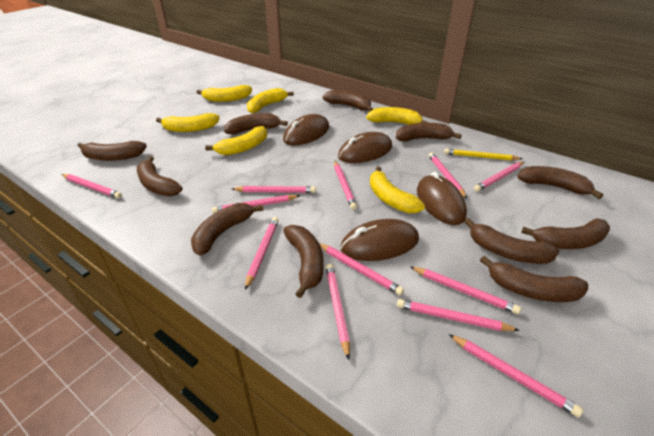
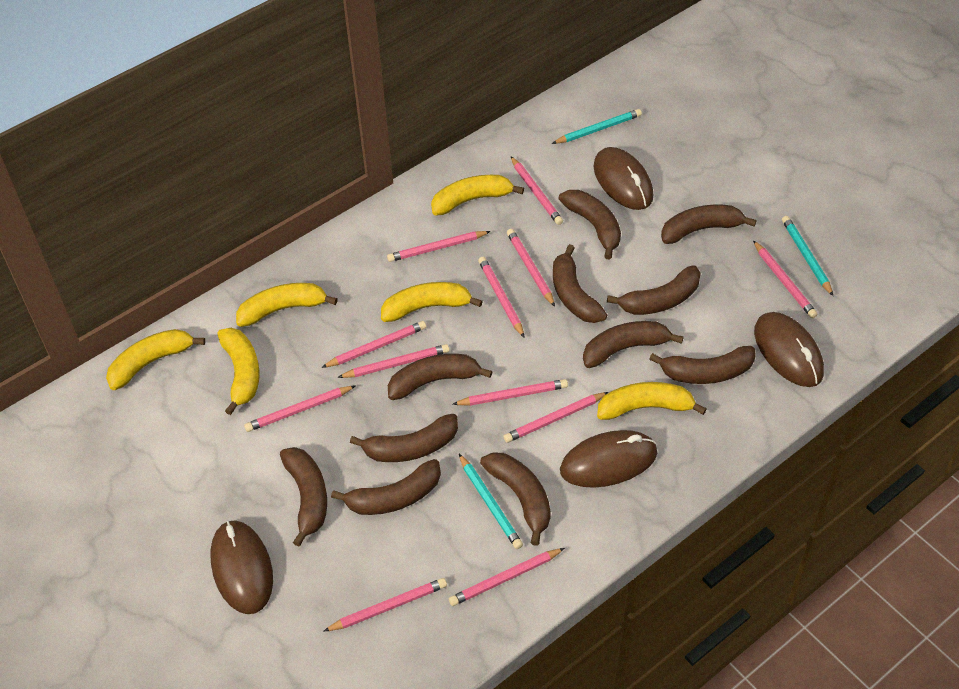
turquoise pencil: none = 0 -> [459,454,523,549] [552,109,642,144] [782,216,833,296] = 3
yellow pencil: [444,149,522,161] = 1 -> none = 0

